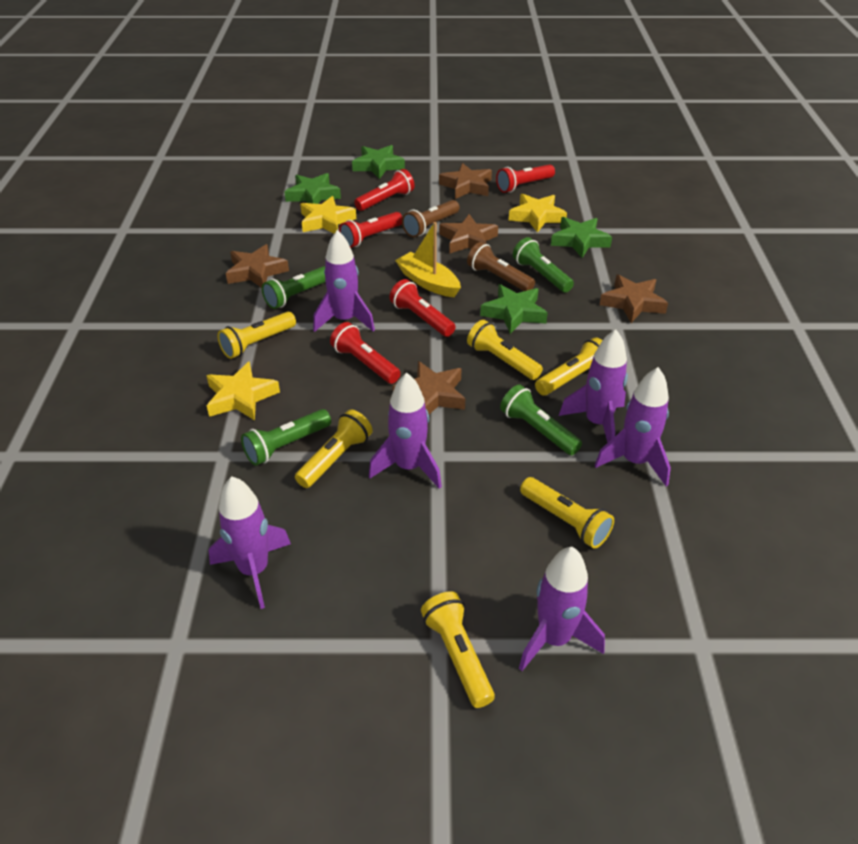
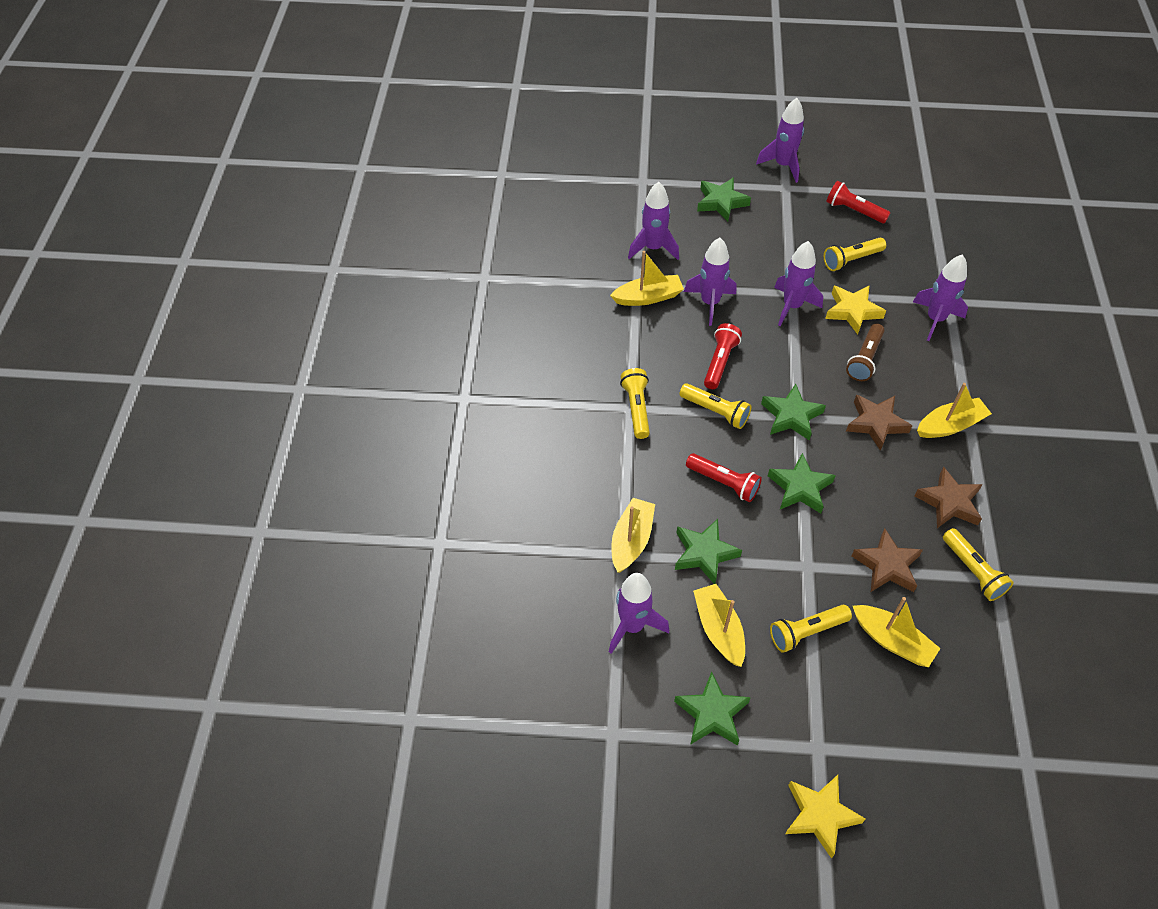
brown flashlight: [402,200,460,237] [467,242,535,291] = 2 -> [846,323,885,381] = 1
brown star: [226,244,289,288] [393,361,465,414] [439,163,492,199] [439,214,498,254] [600,275,668,323] = 5 -> [846,395,912,451] [852,528,923,592] [914,467,983,528] = 3
green flashlight: [241,409,331,466] [262,266,325,309] [500,385,582,455] [513,237,574,293] = 4 -> none = 0
green star: [284,173,341,204] [352,145,405,179] [480,284,548,334] [551,217,612,258] = 4 -> [674,671,751,746] [675,519,742,584] [697,177,751,222] [761,384,826,440] [768,453,836,513] = 5
red flashlight: [330,322,401,384] [339,212,402,248] [354,169,415,211] [389,279,456,337] [496,164,555,193] = 5 -> [686,453,762,502] [704,323,742,389] [826,181,890,223] = 3
yellow boat: [395,222,461,297] = 1 -> [610,251,684,306] [611,498,655,573] [693,584,745,667] [853,597,941,667] [917,383,992,438] = 5
yellow flashlight: [217,312,296,359] [295,409,373,488] [421,592,495,708] [467,320,543,380] [520,477,614,549] [535,337,602,396] = 6 -> [620,368,650,439] [680,383,752,429] [770,605,852,653] [824,238,886,271] [943,528,1014,601] = 5
yellow star: [206,361,280,421] [300,196,356,234] [509,194,567,233] = 3 -> [785,775,865,859] [825,285,886,335] = 2

